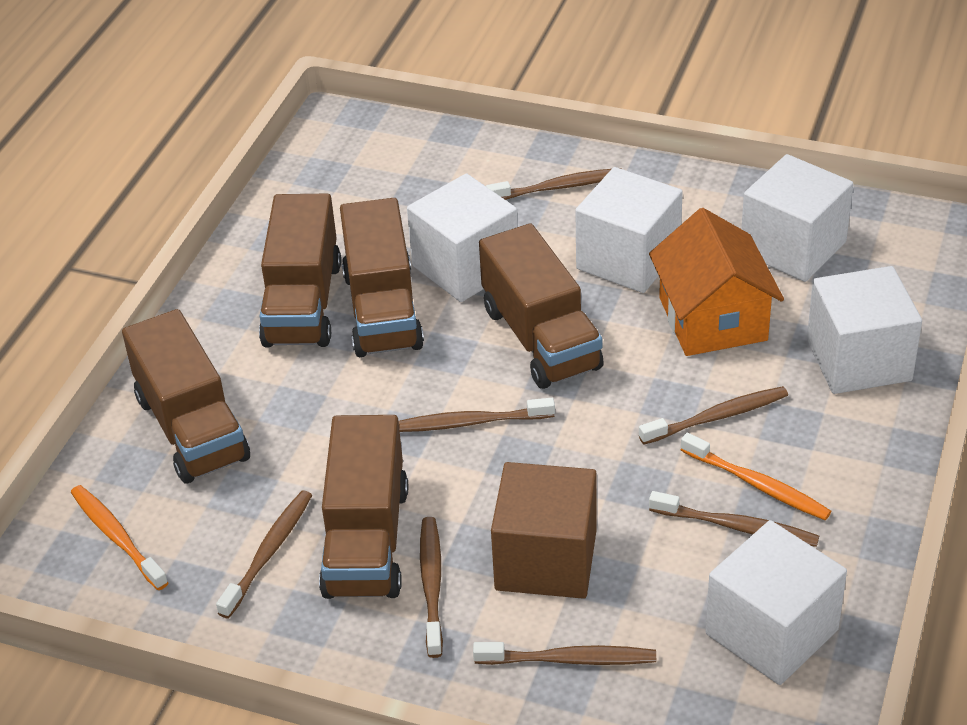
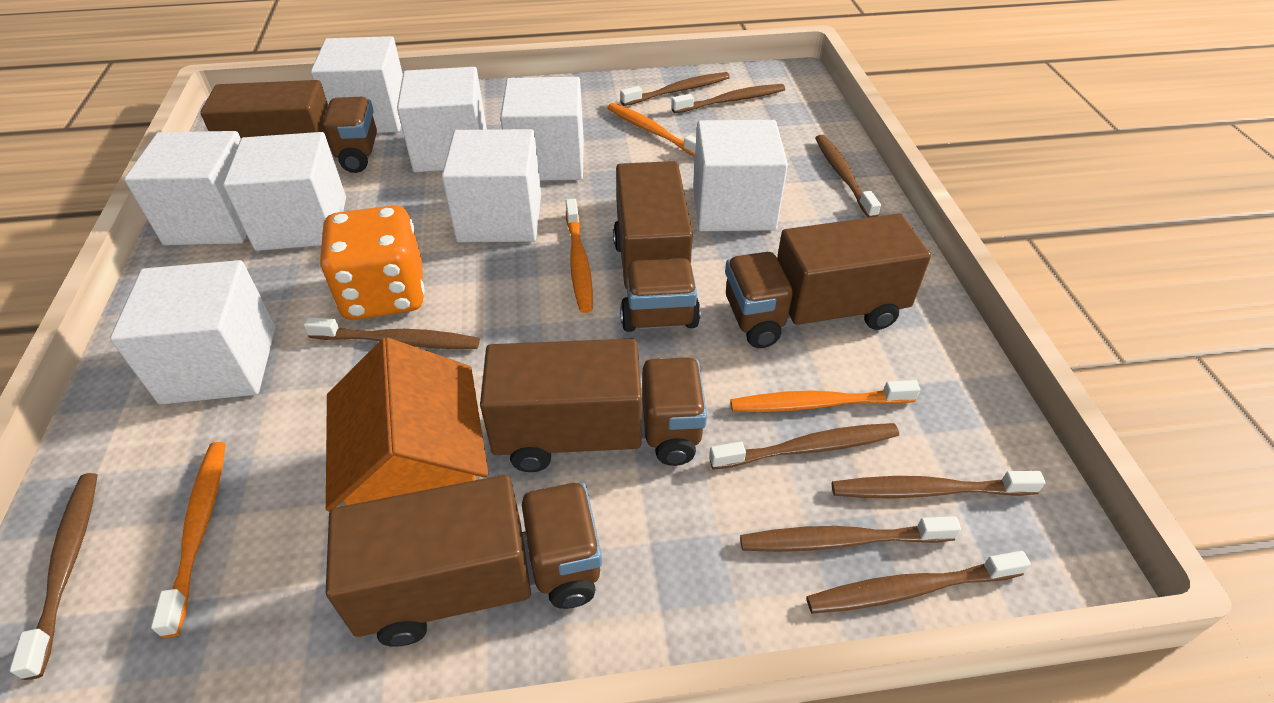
brown cube: [491,462,597,599] = 1 -> none = 0
brown toothbrush: [216,490,312,619] [399,398,555,432] [420,517,443,658] [473,642,656,665] [486,168,622,200] [639,386,788,445] [649,491,819,547] = 7 -> [9,473,97,680] [304,317,480,349] [620,72,730,106] [671,84,785,113] [709,423,899,470] [740,516,961,552] [806,551,1031,614] [815,135,881,218] [832,471,1046,498] = 9
orange dice: none = 0 -> [319,205,425,320] = 1
orange toothbrush: [71,485,168,590] [681,433,832,520] = 2 -> [151,442,226,638] [566,199,593,313] [607,103,696,157] [730,380,920,412] = 4
white cube: [407,173,518,302] [575,167,683,293] [706,520,847,685] [741,154,853,282] [807,266,922,394] = 5 -> [110,260,276,405] [124,131,247,245] [223,132,346,251] [311,36,403,133] [397,67,487,172] [442,129,541,242] [500,77,584,181] [693,120,788,231] = 8

